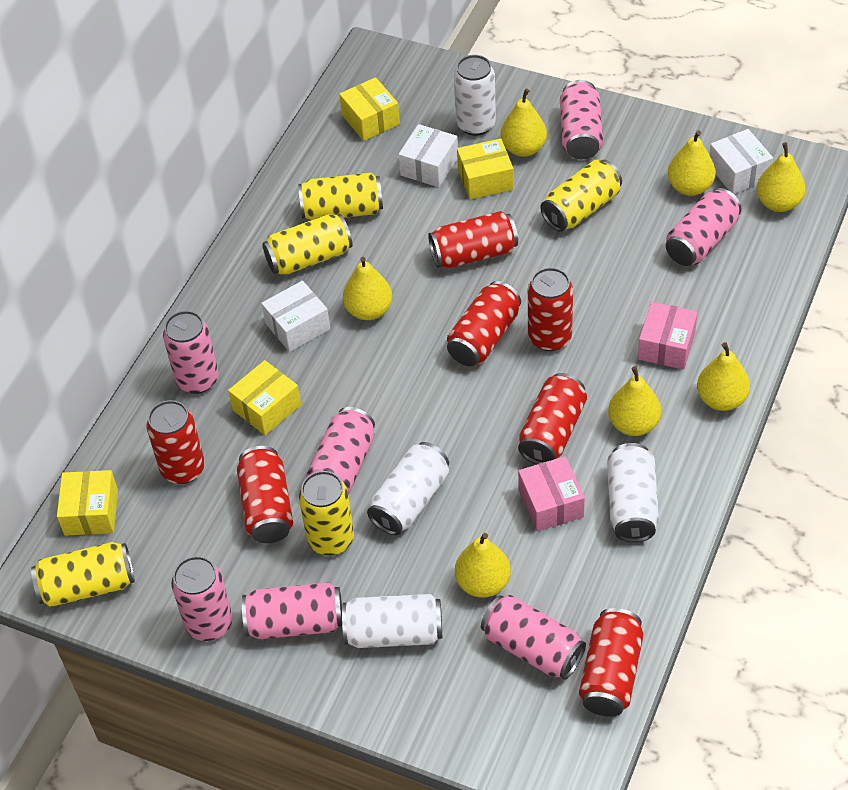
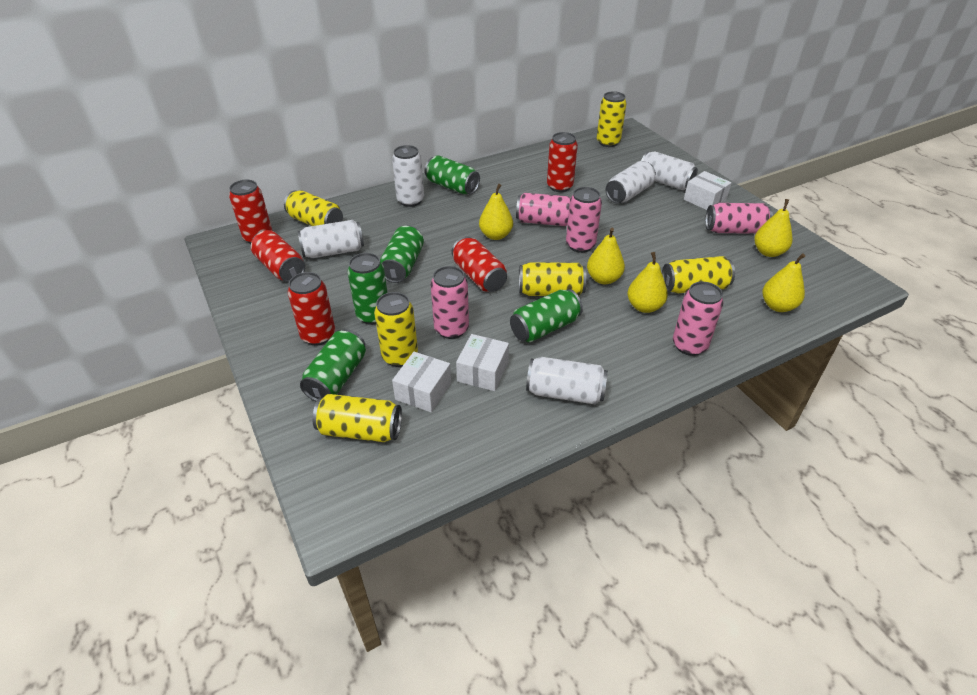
green can: none = 0 -> [300,329,366,401] [347,253,388,325] [380,226,424,283] [425,155,480,194] [510,289,583,342] = 5
pink box: [518,456,585,531] [638,302,698,370] = 2 -> none = 0
pink can: [163,311,219,394] [171,556,233,641] [242,582,342,639] [306,407,375,495] [481,595,586,680] [560,80,603,159] [666,188,742,266] = 7 -> [430,266,469,339] [516,193,570,226] [566,187,602,253] [673,282,724,356] [705,203,773,234] = 5
red can: [147,400,205,484] [237,446,293,543] [428,211,518,268] [447,281,521,366] [518,373,587,464] [528,267,573,351] [579,608,643,716] = 7 -> [229,180,272,244] [251,230,305,282] [288,272,335,346] [452,236,507,292] [547,132,578,192] = 5
white can: [342,594,442,648] [367,442,449,535] [454,55,496,136] [607,443,659,542] = 4 -> [298,220,364,258] [392,145,424,207] [526,357,608,404] [606,161,656,203] [641,151,698,190] = 5
yellow box: [57,470,118,536] [228,360,301,435] [339,77,400,141] [457,138,514,199] = 4 -> none = 0
yellow can: [31,542,135,607] [262,214,352,276] [298,173,383,220] [299,471,354,556] [540,160,622,232] = 5 -> [284,190,343,226] [313,394,402,442] [374,292,418,367] [519,262,587,296] [597,91,627,147] [662,256,735,294] = 6
yellow pear: [343,257,392,320] [455,533,511,598] [501,89,547,157] [608,366,661,436] [667,130,716,196] [697,342,750,411] [756,142,806,212] = 7 -> [479,184,513,240] [587,228,625,284] [627,252,668,313] [754,199,793,257] [762,253,805,312] = 5

